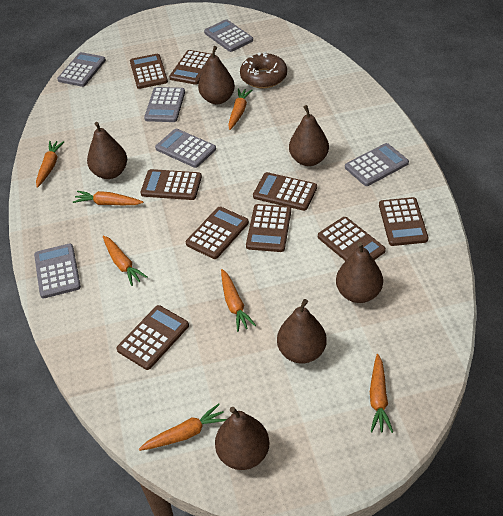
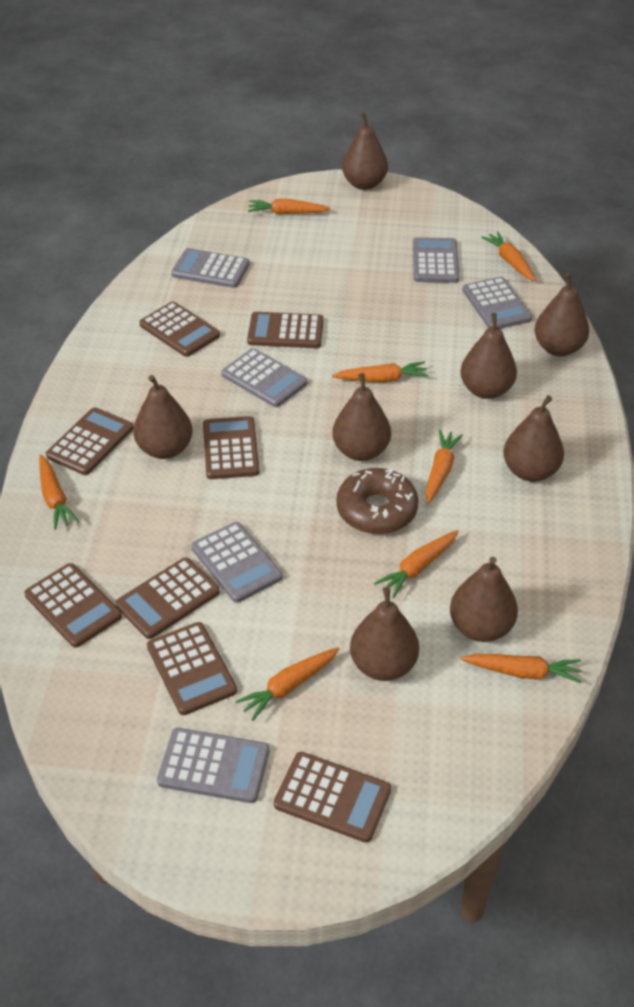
brown calculator: [117,305,189,370] [130,54,168,89] [140,169,202,200] [169,50,212,85] [186,207,249,259] [246,204,291,252] [253,172,317,211] [318,217,386,261] [379,197,429,246] = 9 -> [24,563,122,648] [46,407,133,475] [116,557,220,639] [139,302,220,357] [147,622,237,715] [203,416,260,479] [247,312,324,348] [274,752,391,843] = 8
brown pear: [87,122,127,179] [198,46,235,104] [215,407,270,470] [277,299,327,364] [289,105,329,166] [336,242,383,303] = 6 -> [133,375,193,459] [332,373,391,461] [342,112,388,190] [350,587,419,681] [450,557,518,642] [460,313,517,399] [503,395,564,482] [535,273,589,356] = 8
orange carrot: [36,141,64,188] [73,191,143,205] [103,235,148,286] [139,404,227,451] [221,269,256,332] [228,88,252,130] [370,354,393,433] = 7 -> [39,455,80,530] [235,647,340,721] [248,199,331,214] [332,361,429,382] [374,530,459,599] [426,430,463,503] [461,654,582,683] [481,232,536,281] = 8

